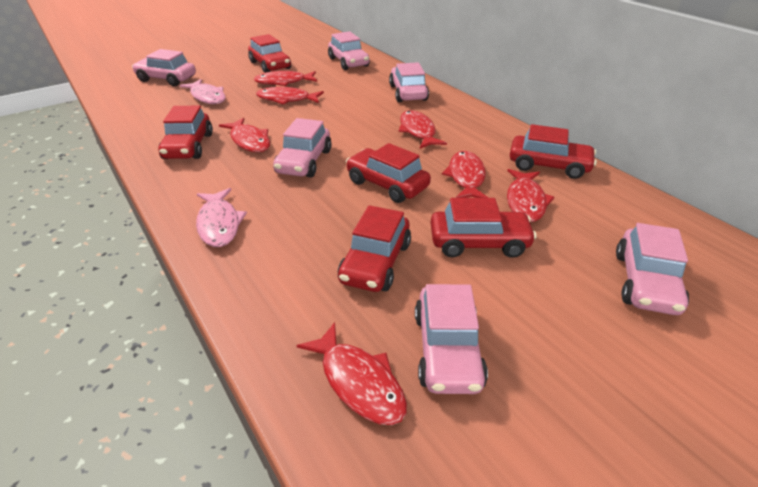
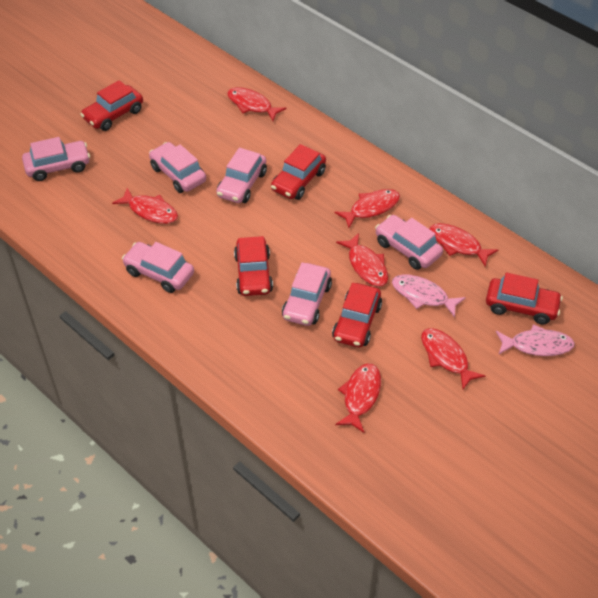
red car: [158,106,213,159] [248,34,291,73] [338,205,411,292] [346,143,431,203] [431,198,537,258] [510,124,597,179] = 6 -> [80,80,143,131] [234,236,273,296] [271,144,326,200] [332,283,382,348] [486,272,563,325] = 5

